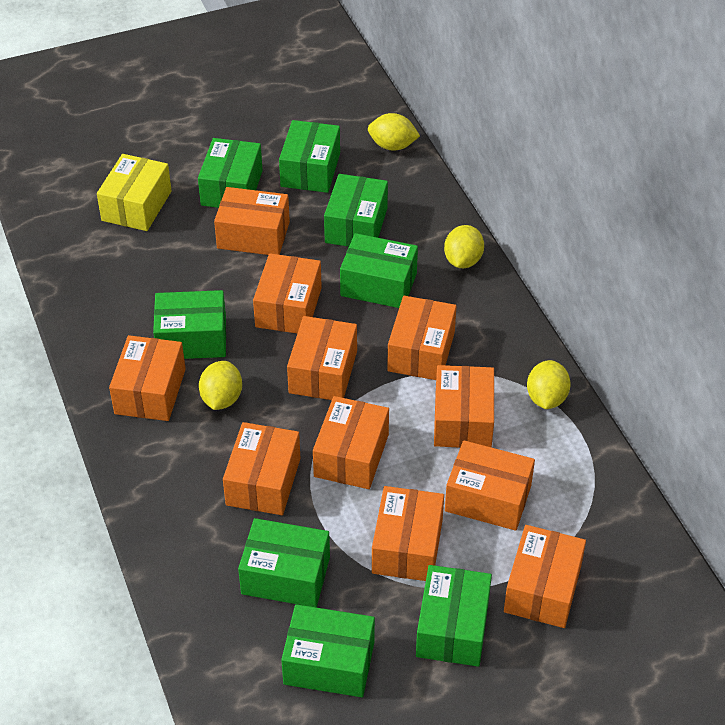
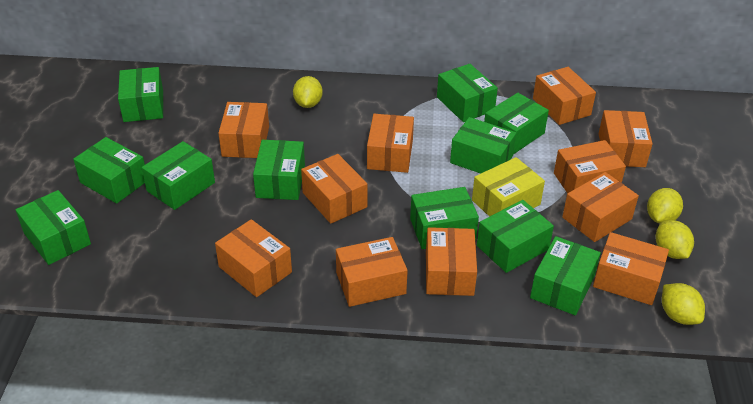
green box: [153,290,226,359] [198,138,263,208] [238,518,330,607] [279,120,340,193] [281,604,375,697] [324,174,388,247] [340,233,418,308] [416,565,492,667] = 8 -> [16,190,91,265] [73,137,145,204] [118,67,163,122] [142,141,215,210] [253,140,305,200] [410,187,479,249] [437,64,498,122] [450,117,516,174] [477,200,554,273] [484,93,549,154] [530,236,601,315] = 11

